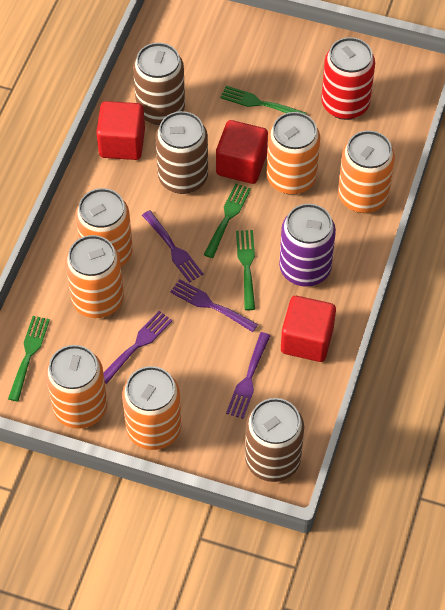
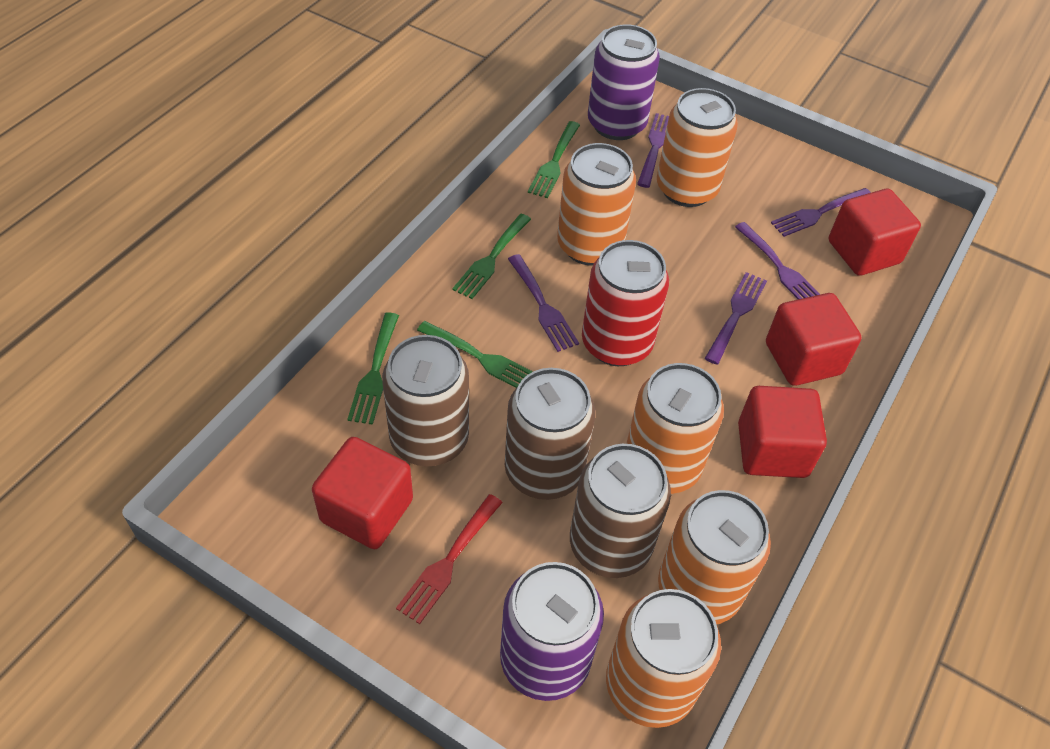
orange can: [46,345,107,429] [65,235,124,318] [75,188,132,266] [122,366,181,450] [267,112,320,195] [338,130,395,213] = 6 -> [557,143,636,266] [606,589,721,728] [626,363,724,494] [657,88,738,207] [658,490,771,624] = 5
purple can: [279,204,336,287] = 1 -> [500,562,604,701] [588,24,660,140] = 2
purple fork: [103,311,172,384] [142,210,204,283] [170,279,258,332] [226,332,271,419] = 4 -> [508,254,579,352] [637,113,669,188] [705,272,767,364] [735,222,821,299] [771,188,871,237] = 5
red cube: [96,101,145,160] [216,120,268,184] [281,296,336,362] = 3 -> [312,437,413,549] [738,386,827,478] [766,293,862,386] [829,189,921,276] = 4
red fork: none = 0 -> [396,494,503,624] = 1

